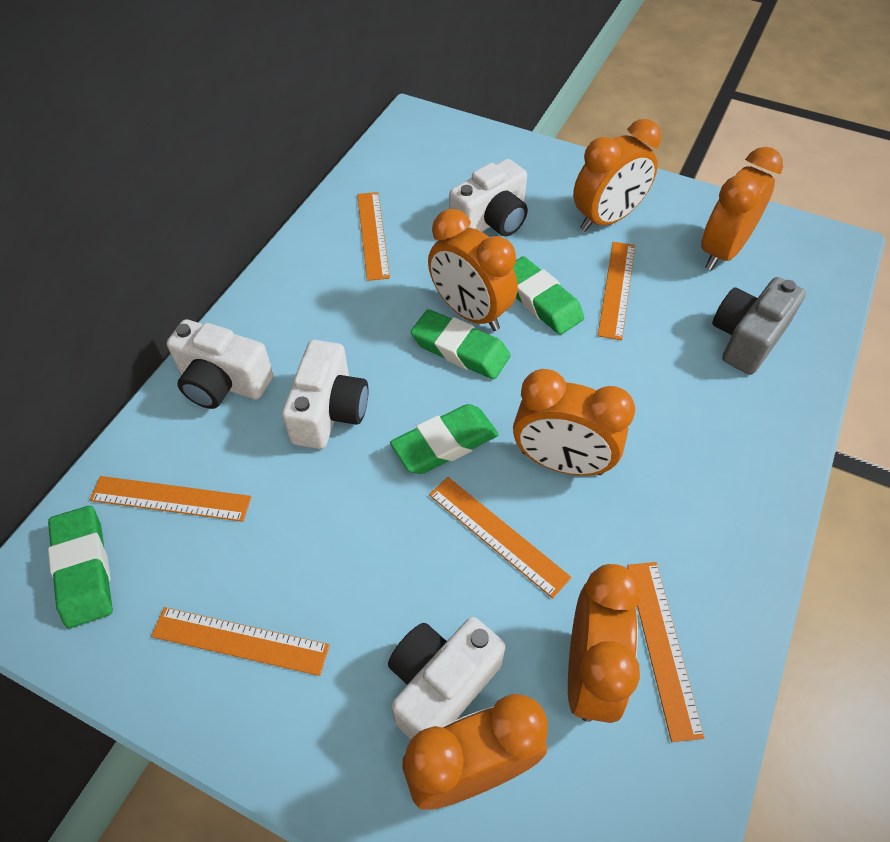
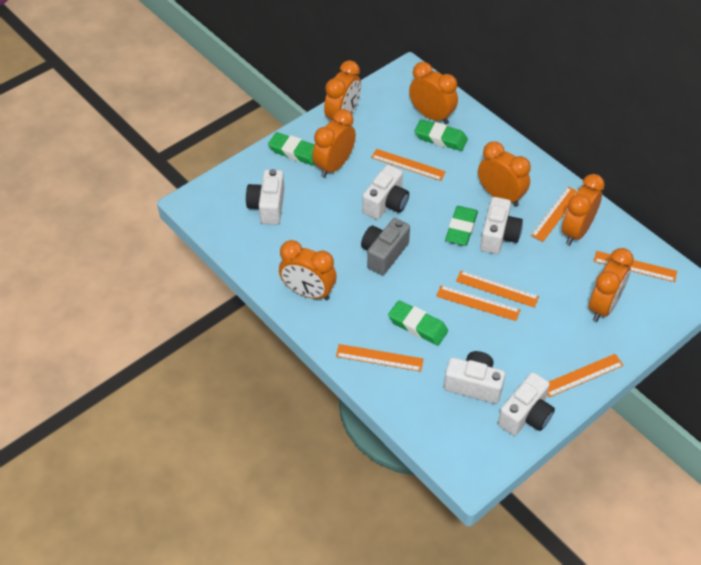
orange clock: [402,694,548,810] [428,209,518,331] [513,369,635,476] [568,564,642,723] [573,119,661,232] [701,147,783,270] = 6 -> [279,240,337,300] [312,109,356,178] [324,60,361,120] [409,62,458,124] [478,141,531,207] [562,174,605,245] [589,248,634,322] = 7
orange ruler: [89,476,251,522] [151,607,330,676] [357,192,390,281] [429,477,571,598] [598,242,635,340] [627,562,705,742] = 6 -> [336,344,424,372] [371,149,446,181] [436,285,520,321] [456,270,539,308] [531,187,577,242] [547,354,624,397] [594,251,677,282] = 7
white camera: [167,319,273,409] [282,340,369,449] [388,617,506,739] [449,159,528,236] = 4 -> [246,169,284,225] [362,165,409,220] [444,351,505,404] [480,197,523,254] [498,372,555,436] = 5

